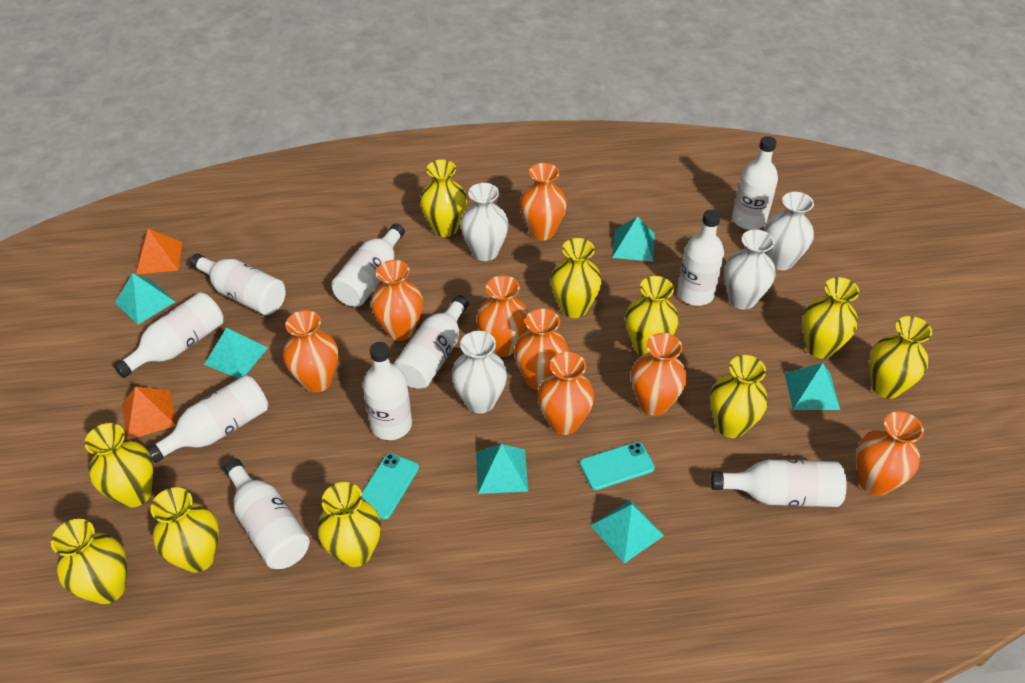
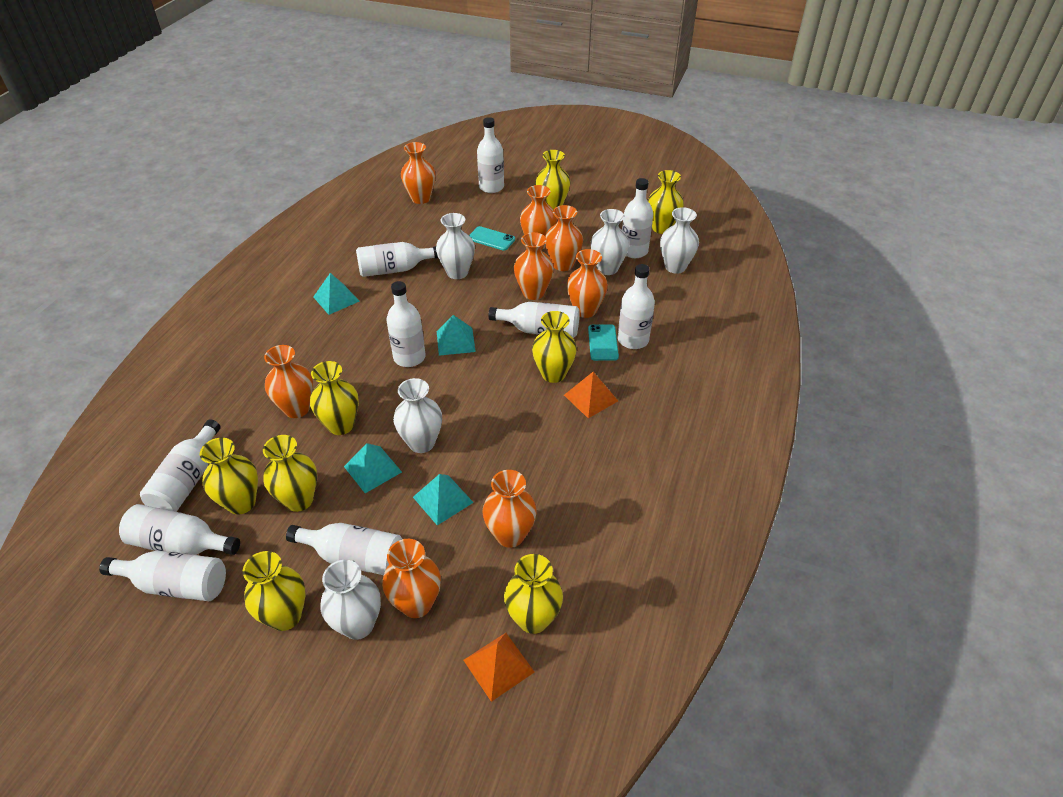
turquoise pyramid: [115,273,175,324] [204,327,268,379] [476,444,528,494] [590,499,664,564] [612,216,655,262] [784,363,840,410] = 6 -> [313,273,360,315] [344,443,402,493] [413,474,474,525] [437,315,476,356] = 4
white vase: [452,331,507,414] [460,183,509,261] [724,229,776,310] [764,192,814,270] = 4 -> [320,560,381,640] [393,378,442,453] [436,213,475,279] [591,209,629,275] [660,207,699,274] = 5
yellow vase: [51,519,127,604] [85,423,154,508] [150,487,219,573] [317,482,381,567] [420,159,467,237] [551,238,602,318] [625,276,679,356] [710,355,768,438] [803,277,859,359] [870,316,932,399] = 10 -> [200,438,258,515] [243,551,306,631] [263,435,317,512] [310,361,359,435] [504,554,563,634] [532,311,577,383] [535,150,570,209] [648,170,684,234] = 8

